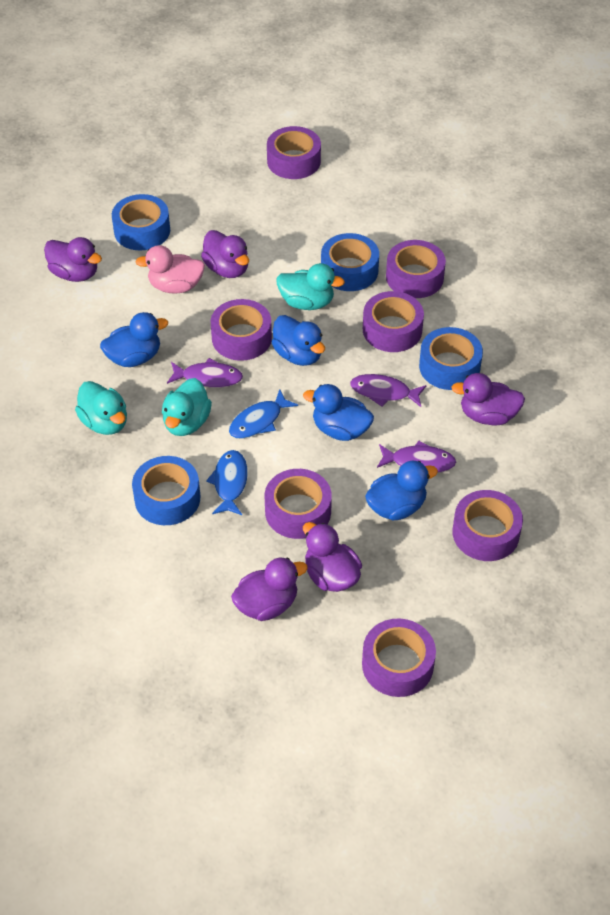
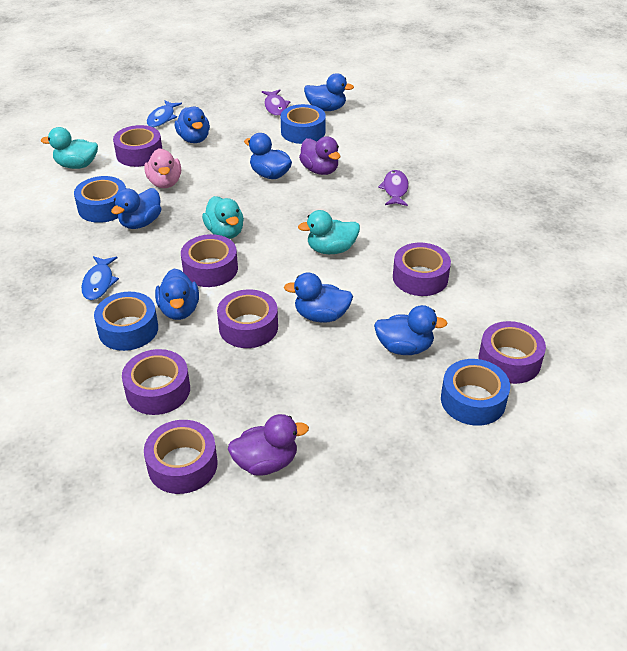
blue duck: [100,312,168,367] [272,315,325,366] [303,384,374,441] [365,461,438,520] = 4 -> [111,188,161,229] [155,269,199,320] [175,107,210,143] [244,133,292,179] [284,272,353,323] [304,73,354,111] [374,305,448,355] = 7
purple duck: [44,237,102,282] [201,230,249,278] [231,557,308,621] [303,522,362,592] [451,373,525,425] = 5 -> [228,414,309,476] [299,136,340,175] = 2
purple fish: [167,358,243,388] [350,374,426,407] [377,441,456,473] = 3 -> [262,89,290,116] [378,170,409,206] = 2

